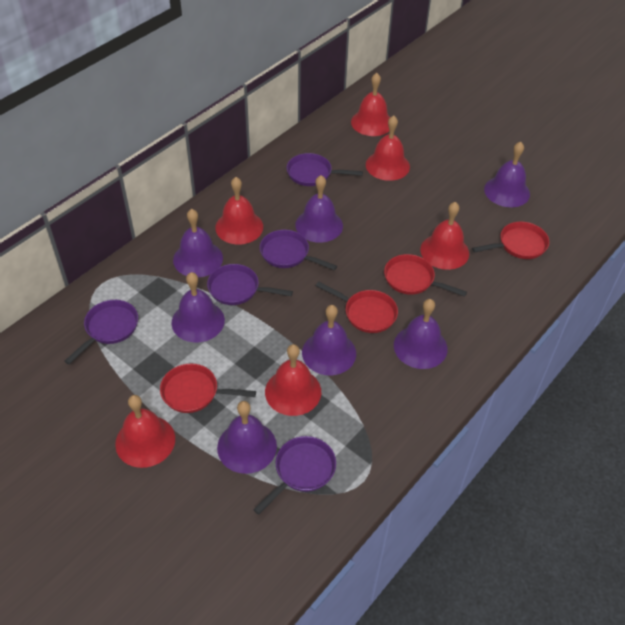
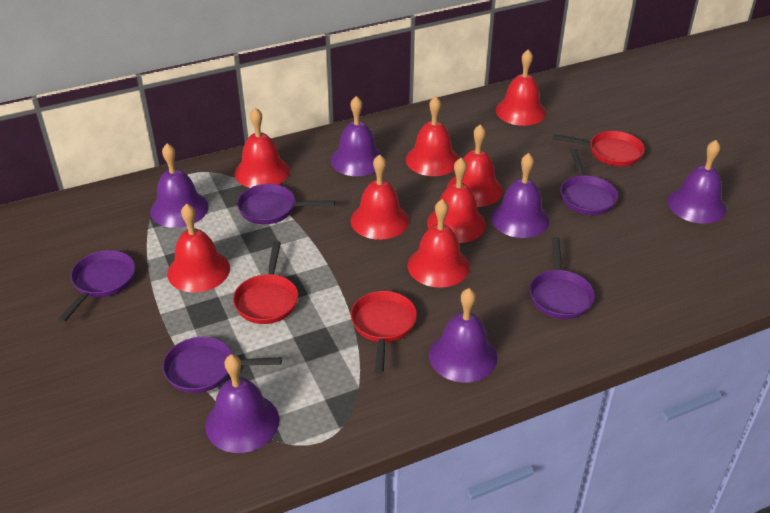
purple bell: [172,272,225,342] [173,209,223,278] [217,401,277,474] [295,175,343,243] [302,305,356,375] [394,299,448,369] [484,142,530,207] = 7 -> [150,143,209,228] [205,354,279,453] [331,96,384,176] [429,288,498,383] [491,153,549,238] [668,140,726,224] = 6
red bell: [115,395,175,468] [215,177,263,245] [265,344,321,416] [351,73,390,136] [366,115,410,181] [420,202,469,270] = 6 -> [167,203,230,293] [234,108,290,188] [351,154,409,240] [406,96,459,176] [408,199,469,288] [427,158,486,243] [447,124,503,207] [496,49,546,126] = 8
red pan: [160,364,256,413] [316,281,398,333] [384,254,467,297] [472,222,549,259] = 4 -> [233,241,298,324] [351,291,417,374] [553,131,645,166] = 3

